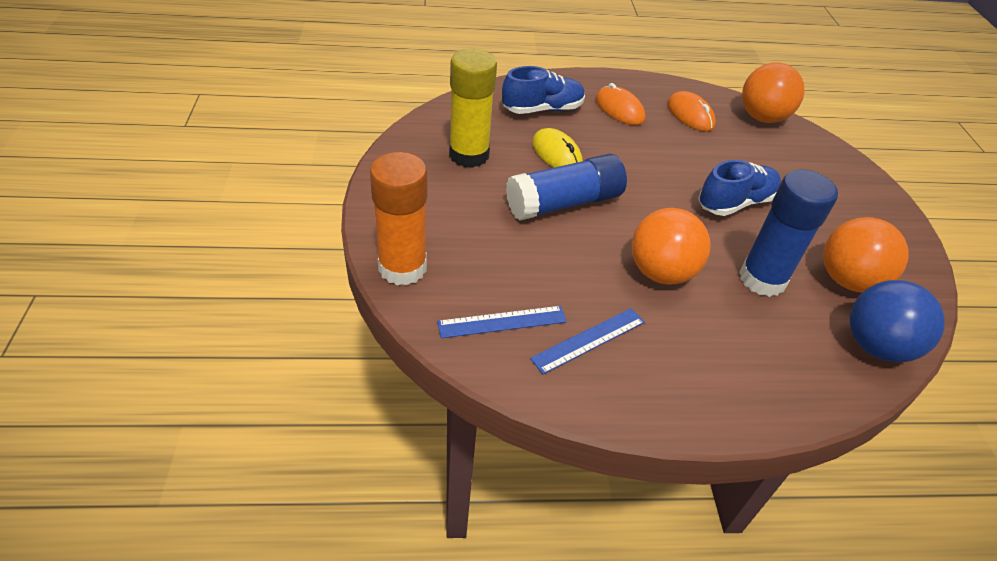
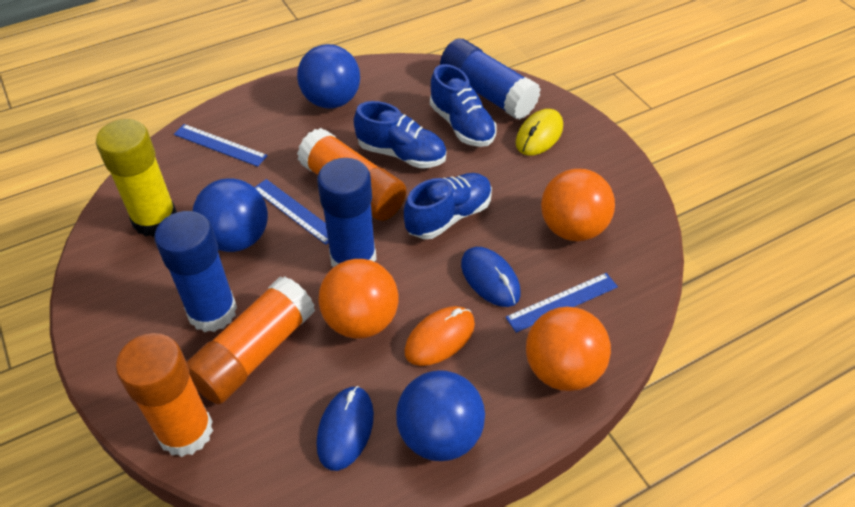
blue ball: [850,280,945,363] = 1 -> [193,178,268,252] [297,44,360,109] [396,370,485,461] = 3
blue glue stick: [506,154,627,221] [739,169,838,297] = 2 -> [155,211,237,332] [317,158,376,267] [440,39,541,120] = 3
blue mouse: none = 0 -> [317,386,374,471] [461,247,521,307] = 2
blue ruler: [437,306,567,338] [530,308,645,374] = 2 -> [174,124,268,167] [255,179,329,245] [506,273,618,333] = 3
blue shoe: [502,66,585,114] [698,160,781,216] = 2 -> [354,101,446,168] [404,173,492,239] [430,64,497,147] = 3
orange glue stick: [370,152,427,286] = 1 -> [116,333,213,457] [187,276,315,404] [297,128,406,221] = 3
orange mouse: [596,83,646,125] [668,91,716,131] = 2 -> [404,306,475,366] = 1

